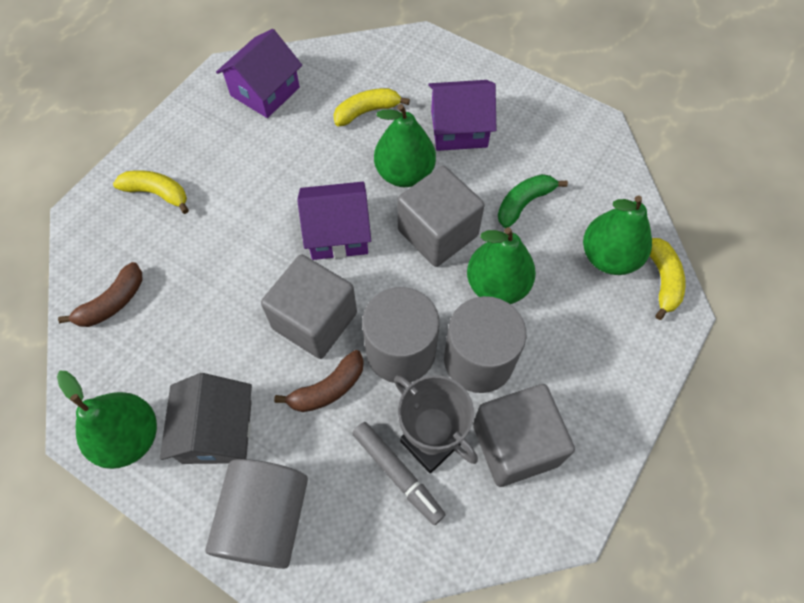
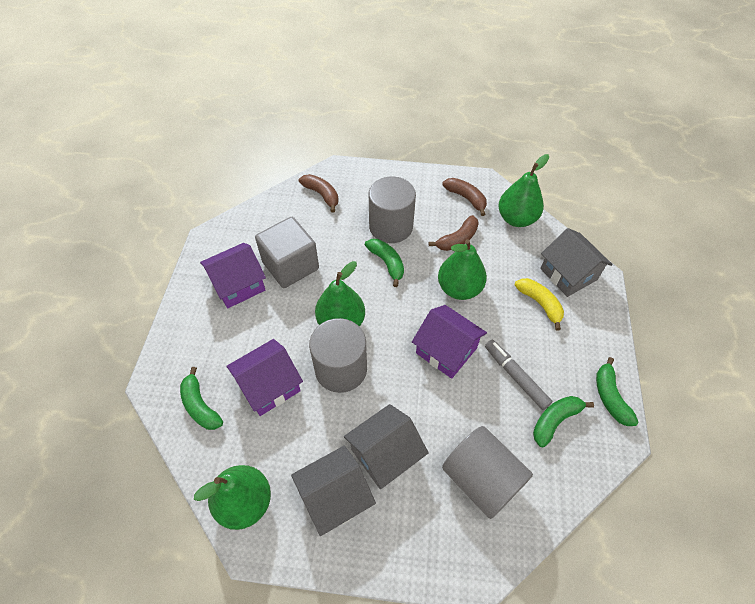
brown banana: [58,262,142,327] [274,350,364,412] = 2 -> [299,174,339,212] [429,215,479,251] [442,178,487,216] = 3
green banana: [498,174,568,228] = 1 -> [180,367,223,430] [365,239,404,287] [533,396,594,447] [596,357,638,426] = 4
grey cube: [261,254,357,359] [398,166,484,267] [473,384,575,487] = 3 -> [255,217,319,288] = 1
grey house: [160,373,252,464] = 1 -> [291,446,376,536] [344,404,429,489] [540,228,613,297] = 3
grey trophy: [394,375,478,473] = 1 -> none = 0
yellow banana: [113,170,189,214] [333,88,410,126] [650,238,686,320] = 3 -> [515,278,564,331] = 1

